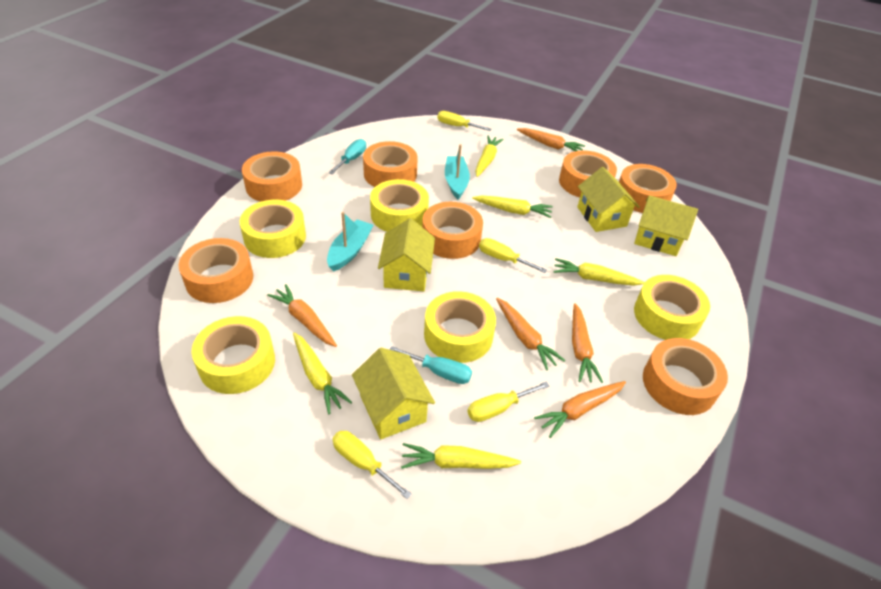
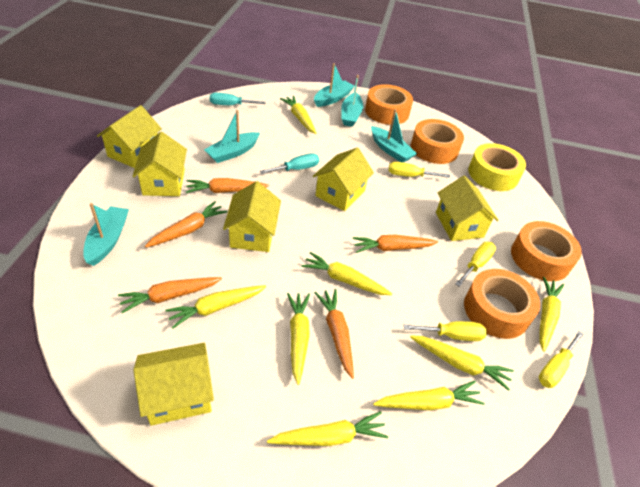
orange tape: [179,238,253,303] [242,151,302,202] [363,141,418,187] [422,202,483,259] [559,150,617,197] [619,164,677,213] [643,338,728,415] = 7 -> [365,84,413,125] [411,119,464,164] [464,269,540,339] [511,221,582,281] = 4
turquoise boat: [327,212,373,272] [445,144,470,200] = 2 -> [83,203,129,266] [204,110,260,163] [314,63,355,107] [341,75,363,127] [371,109,417,162] = 5
yellow carrot: [293,333,352,414] [401,443,521,469] [472,195,553,218] [475,135,504,177] [553,258,645,286] = 5 -> [165,285,266,329] [267,411,388,446] [280,96,316,134] [287,293,310,385] [302,252,392,295] [373,381,485,410] [410,335,514,391] [539,277,564,352] = 8
yellow house: [352,348,435,439] [378,218,435,291] [577,167,640,232] [634,195,698,256] = 4 -> [97,105,162,168] [132,132,187,196] [133,343,214,426] [223,181,281,252] [313,148,374,211] [436,175,499,241] = 6
yellow tape: [191,316,275,394] [240,200,306,258] [370,179,429,232] [424,291,496,363] [634,275,710,340] = 5 -> [468,143,526,191] = 1

